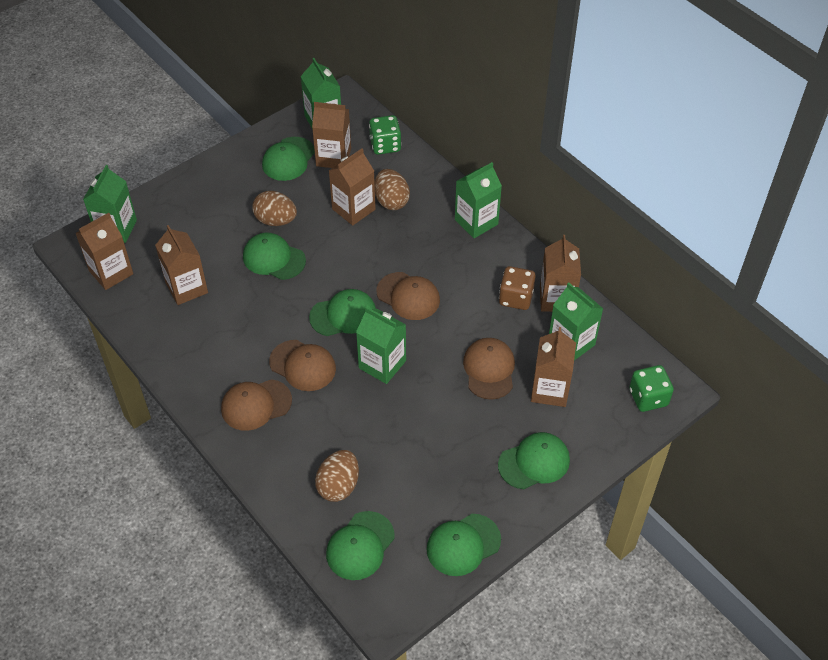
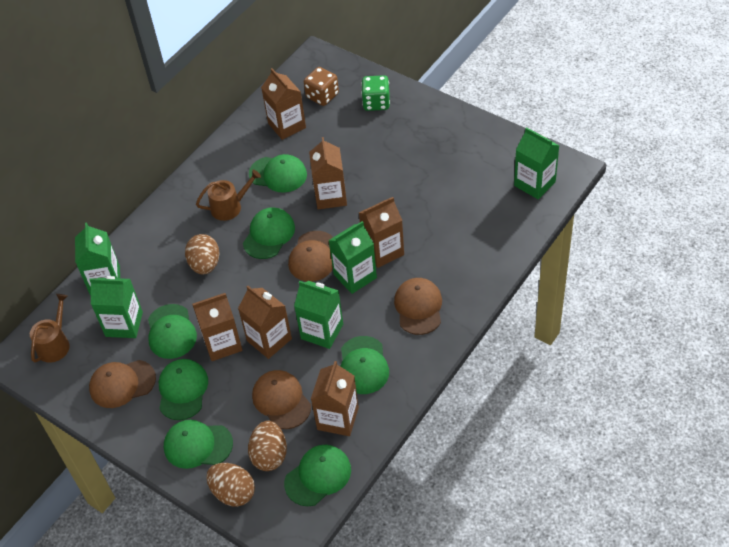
brown watering can: none = 0 -> [30,294,70,363] [196,170,261,221] = 2
green cap: [243,233,306,280] [262,137,315,181] [309,289,376,336] [326,511,395,580] [427,514,501,576] [498,432,570,489] = 6 -> [148,304,197,359] [159,359,208,420] [164,420,233,469] [243,208,295,259] [249,154,307,193] [284,445,351,506] [340,336,389,394] = 7
green dice: [369,115,401,155] [629,365,674,412] = 2 -> [361,75,390,111] = 1

